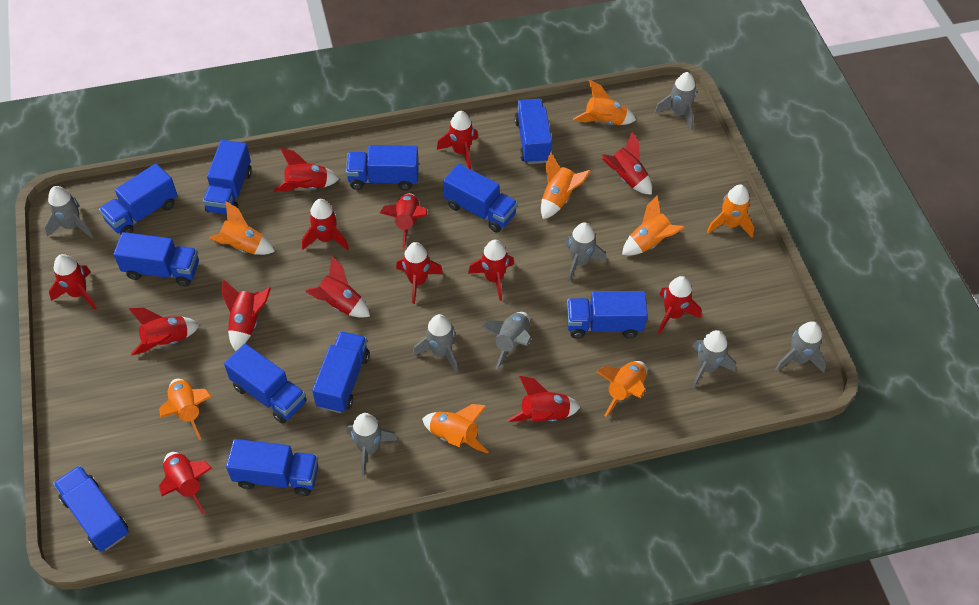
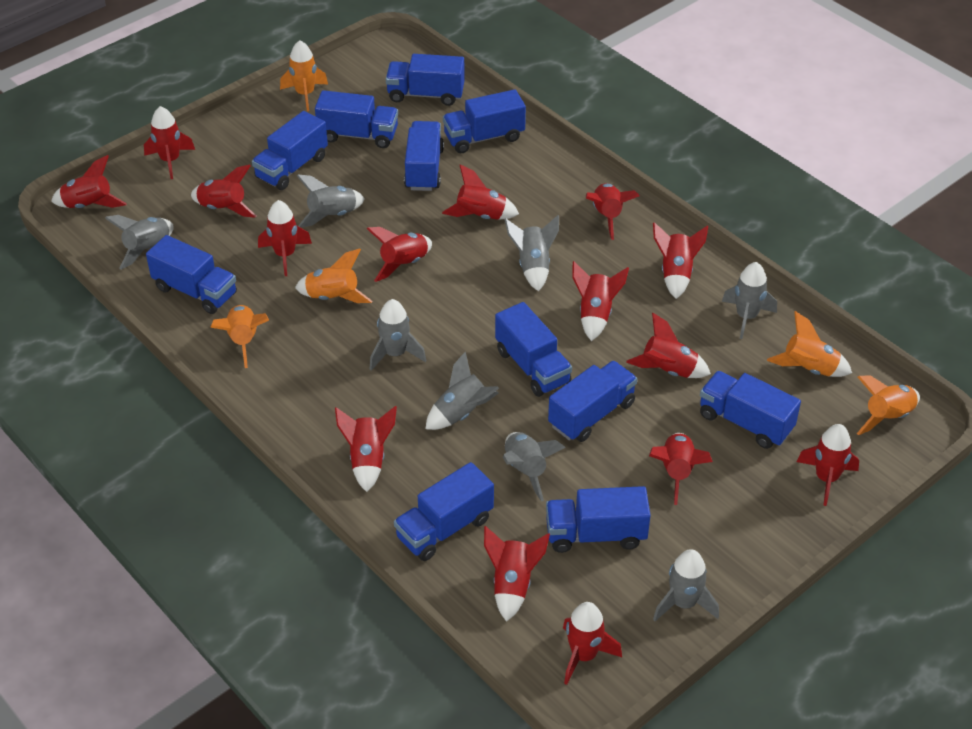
orange rocket: [159,379,212,440] [209,201,275,255] [422,404,489,454] [541,152,591,219] [573,80,636,125] [596,361,647,417] [622,195,685,256] [707,184,754,238] = 8 -> [210,305,269,368] [280,40,328,111] [295,248,372,303] [767,311,852,377] [857,375,920,435] = 5
red rocket: [49,254,97,310] [129,308,200,355] [159,452,212,514] [222,279,271,351] [274,148,339,192] [302,199,349,251] [305,256,370,318] [380,193,427,249] [396,242,443,304] [437,111,478,169] [468,240,514,301] [507,376,581,422] [601,132,652,195] [658,276,701,334] = 14 -> [51,155,127,208] [144,106,195,179] [191,165,257,218] [258,200,312,276] [335,406,397,492] [367,227,432,282] [442,164,519,220] [484,526,550,622] [563,602,622,685] [572,261,629,341] [586,183,640,240] [626,313,711,378] [649,433,713,505] [653,222,708,299] [797,424,859,506] = 15

